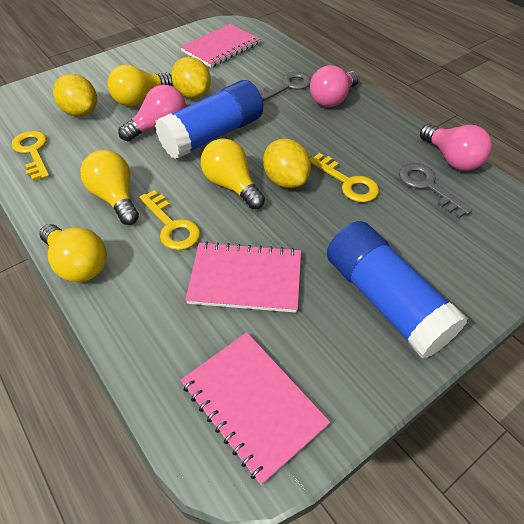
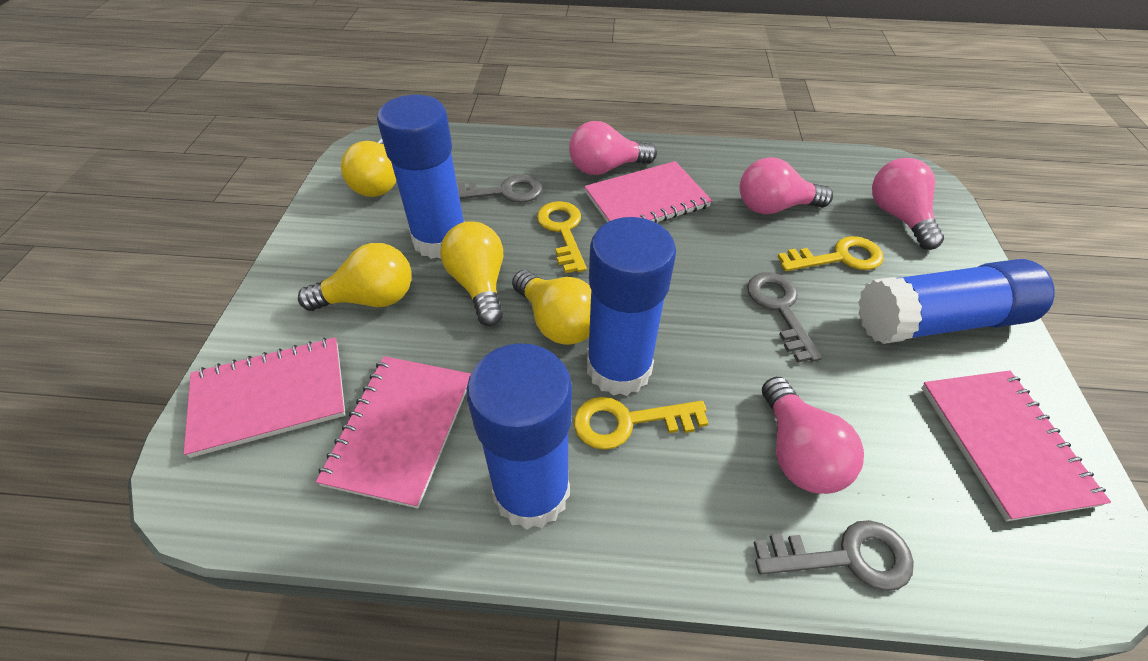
blue glue stick: [155,80,263,159] [327,221,468,358] = 2 -> [377,95,465,259] [467,343,572,530] [587,217,676,396] [858,259,1055,344] = 4
grey key: [258,72,311,102] [399,163,473,218] = 2 -> [458,174,542,203] [747,272,822,363] [754,520,914,591] = 3
pink light bulb: [118,84,186,141] [310,65,359,107] [420,124,492,171] = 3 -> [569,121,657,175] [739,157,833,214] [762,377,864,494] [872,158,944,250] = 4
pink notebook: [180,24,260,68] [181,332,330,485] [186,242,301,313] = 3 -> [184,338,346,458] [316,356,471,509] [584,161,712,222] [921,370,1111,521] = 4
yellow lemon: [53,74,97,117] [171,57,211,99] [263,139,311,188] = 3 -> none = 0

